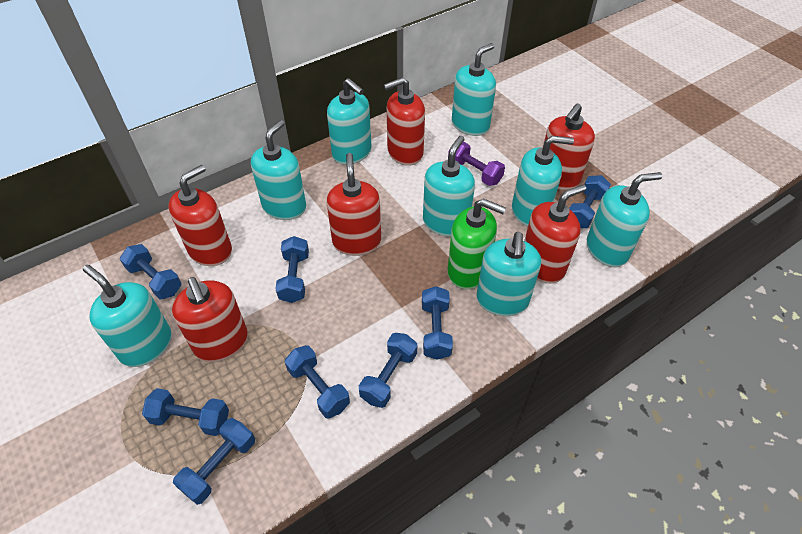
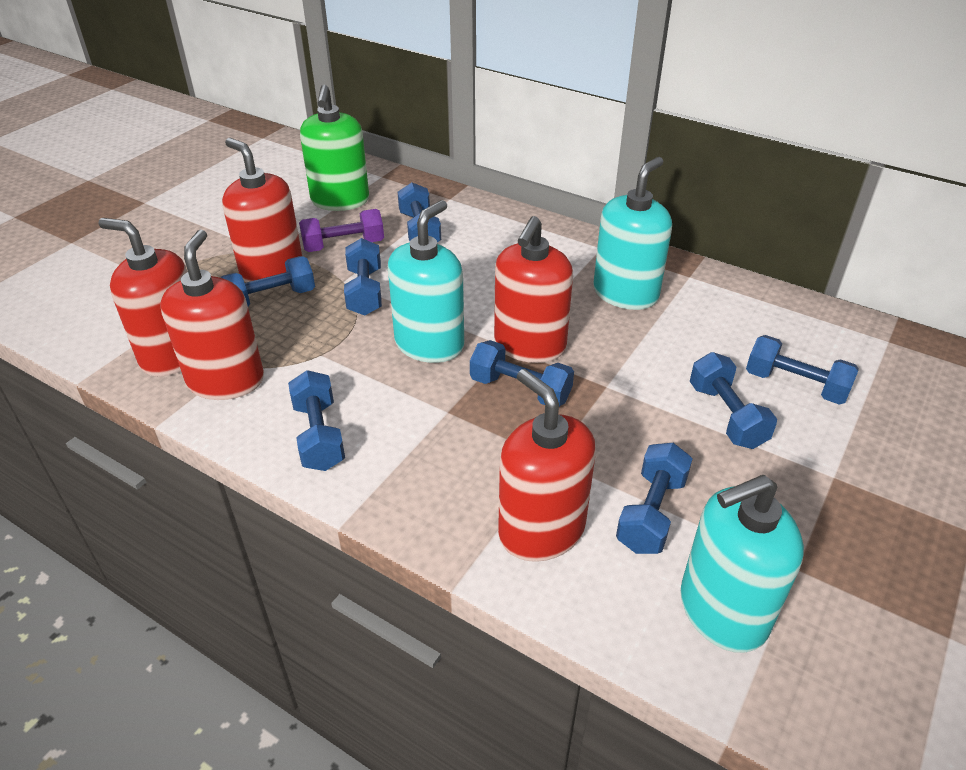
red soap dispenser: [169,165,232,266] [172,277,248,362] [326,153,381,256] [384,77,425,166] [524,185,586,283] [543,103,595,190] = 6 -> [99,218,187,376] [160,230,264,400] [222,138,302,283] [494,216,573,363] [498,369,596,562] = 5
turquoise soap dispenser: [83,265,172,367] [251,120,306,220] [327,78,372,165] [423,136,475,237] [452,43,496,136] [476,232,541,316] [512,136,574,226] [587,172,662,267] = 8 -> [388,200,464,363] [593,157,672,310] [680,475,804,653] = 3

